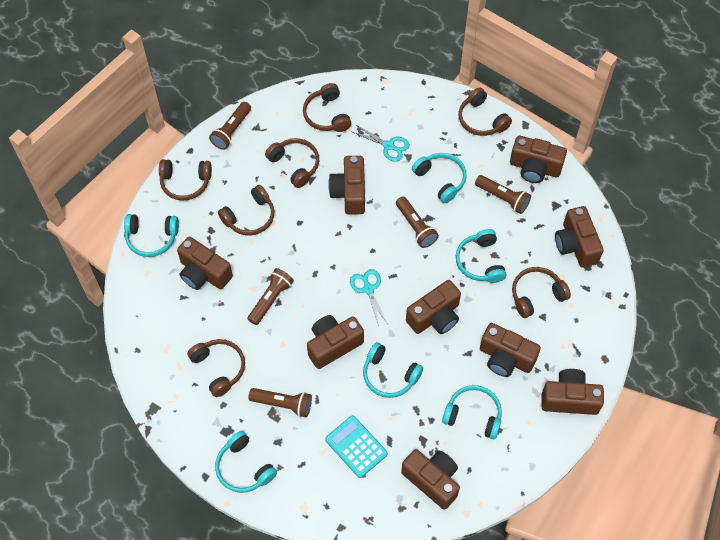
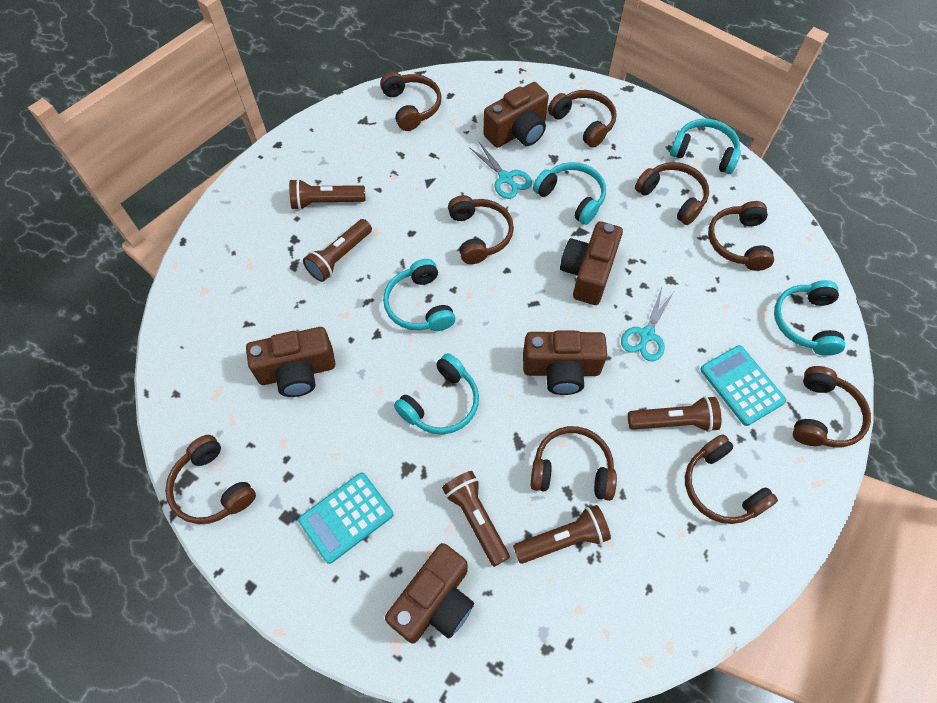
brown camera: [177,236,233,290] [307,315,364,369] [328,156,365,215] [401,449,460,510] [406,280,461,334] [480,323,541,377] [510,136,567,183] [541,369,604,415] [555,206,604,268] = 9 -> [246,327,336,397] [385,543,474,644] [483,82,549,148] [523,331,607,395] [560,221,623,305] = 5
brown headphones: [159,159,212,201] [187,339,245,397] [218,185,274,235] [265,138,319,188] [303,83,351,132] [459,87,512,136] [512,267,571,318] = 7 -> [165,435,256,524] [380,72,441,131] [448,195,514,264] [531,426,617,501] [548,90,617,148] [635,162,709,225] [685,434,778,524] [708,201,774,271] [793,366,871,448] = 9
turquoise calculator: [325,415,388,478] = 1 -> [298,473,393,564] [700,345,786,426] = 2
turquoise headphones: [124,214,179,257] [215,431,277,493] [363,342,423,398] [412,153,467,203] [442,385,502,439] [456,229,506,283] = 6 -> [383,259,455,331] [394,353,479,434] [533,162,606,225] [670,119,741,174] [774,280,845,356] = 5

